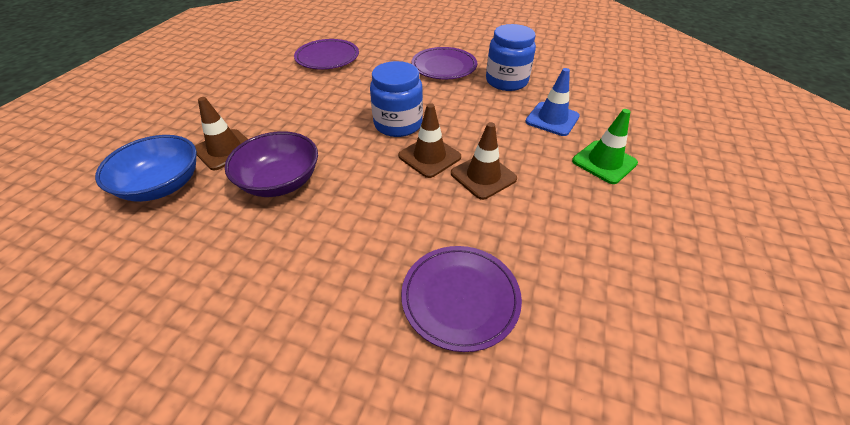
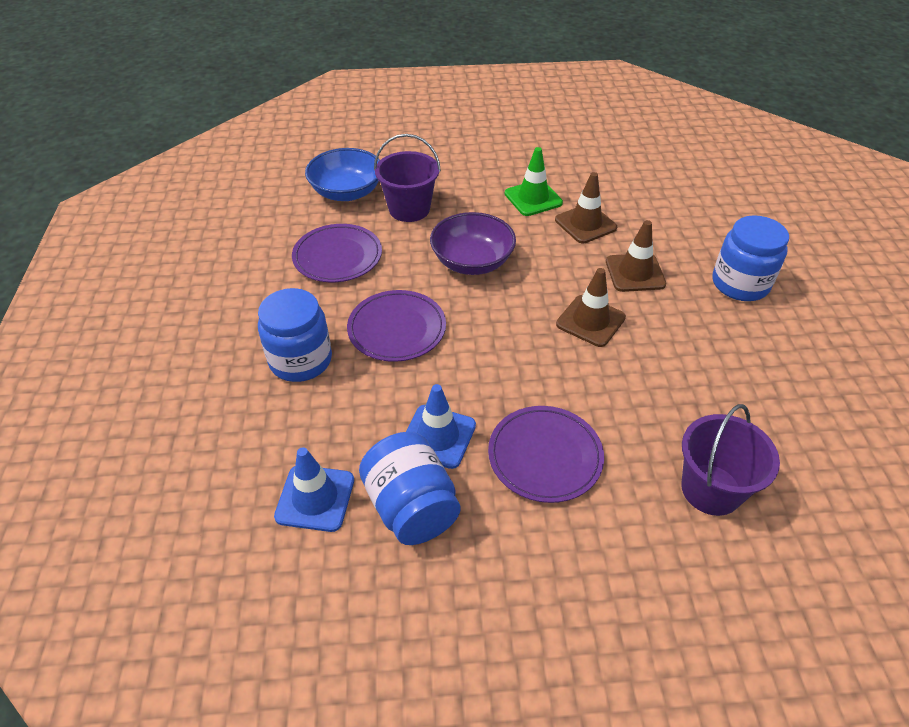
blue jar: [370,61,423,137] [486,24,536,91] = 2 -> [258,288,332,382] [359,432,461,545] [712,215,789,301] = 3
blue traffic cone: [525,68,580,136] = 1 -> [274,447,354,532] [406,384,476,469] = 2
purple bucket: none = 0 -> [374,134,441,222] [681,404,780,516] = 2

